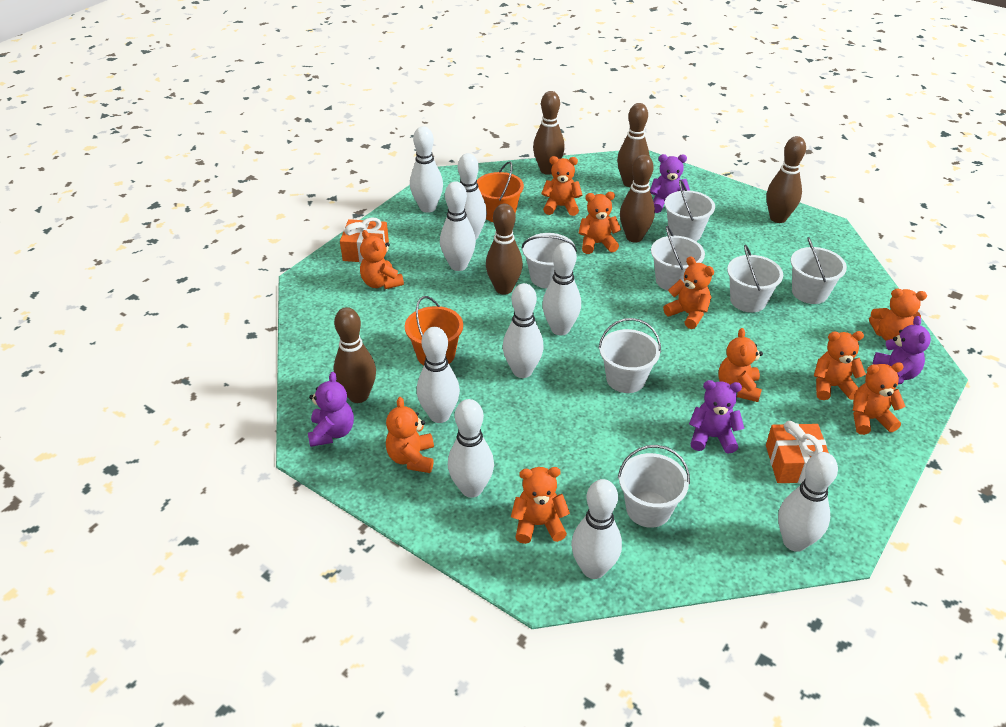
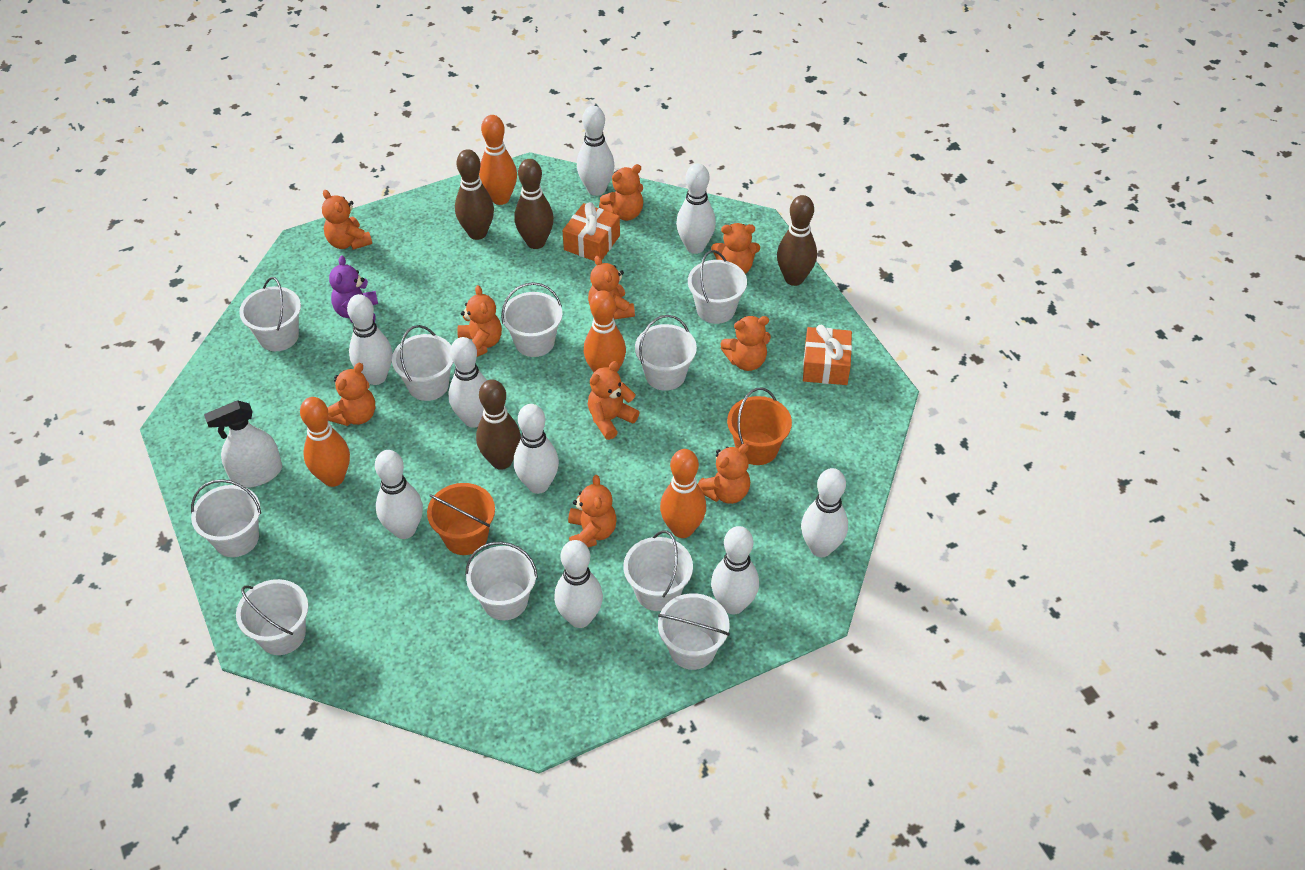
brown bowling pin: [334,307,376,403] [486,204,523,295] [533,91,565,175] [617,103,650,187] [620,154,655,243] [766,136,806,223] = 6 -> [455,149,494,240] [476,379,521,470] [514,159,554,249] [777,195,817,286] = 4
orange bowling pin: none = 0 -> [300,397,350,487] [479,115,517,205] [584,290,626,372] [660,449,706,538] = 4
purple teddy bear: [308,372,354,447] [650,154,690,213] [689,380,744,453] [873,316,931,384] = 4 -> [329,256,378,323] = 1
white bucket: [522,233,577,289] [598,318,661,393] [618,445,690,528] [651,226,705,291] [664,180,715,241] [727,245,783,312] [791,237,847,304] = 7 -> [191,479,261,557] [236,579,309,655] [239,277,301,351] [392,325,453,401] [465,542,538,620] [501,282,563,357] [623,530,693,611] [635,315,697,391] [658,593,730,670] [688,250,747,324] = 10
white spray bottle: none = 0 -> [204,400,282,488] = 1

